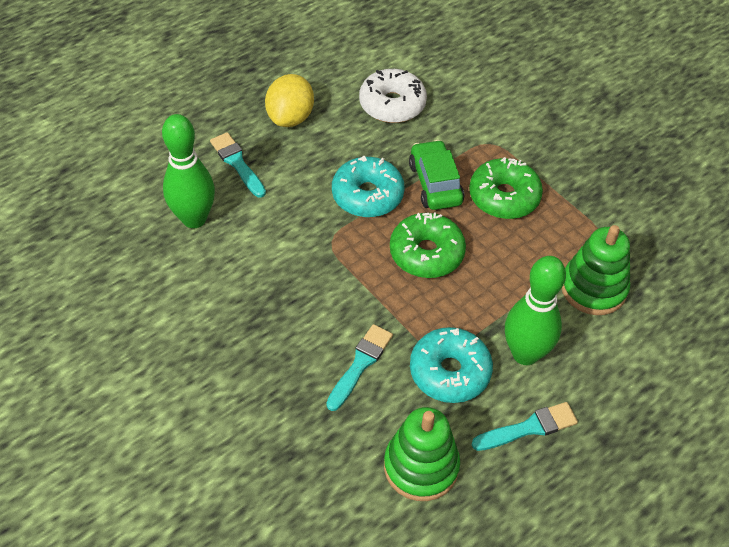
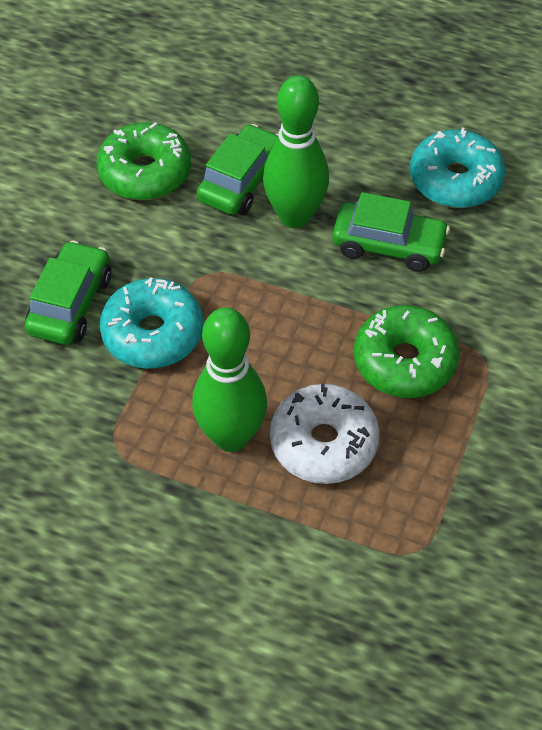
green car: [409,140,464,210] = 1 -> [25,240,111,345] [197,124,278,215] [332,192,450,272] = 3
green stacking toy: [384,407,460,501] [562,225,630,315] = 2 -> none = 0
turquoise brush: [210,132,266,198] [326,324,393,411] [471,402,578,451] = 3 -> none = 0
yellow lemon: [265,74,314,127] = 1 -> none = 0

